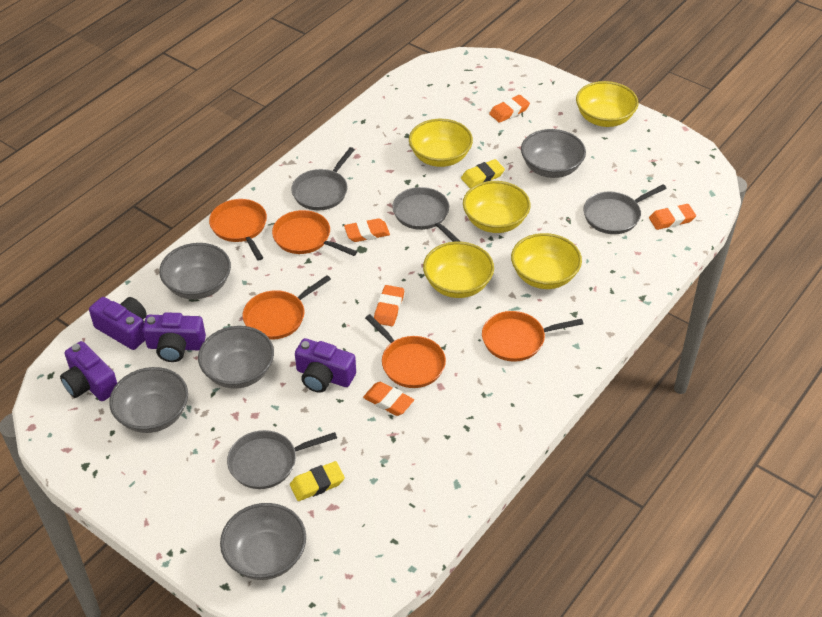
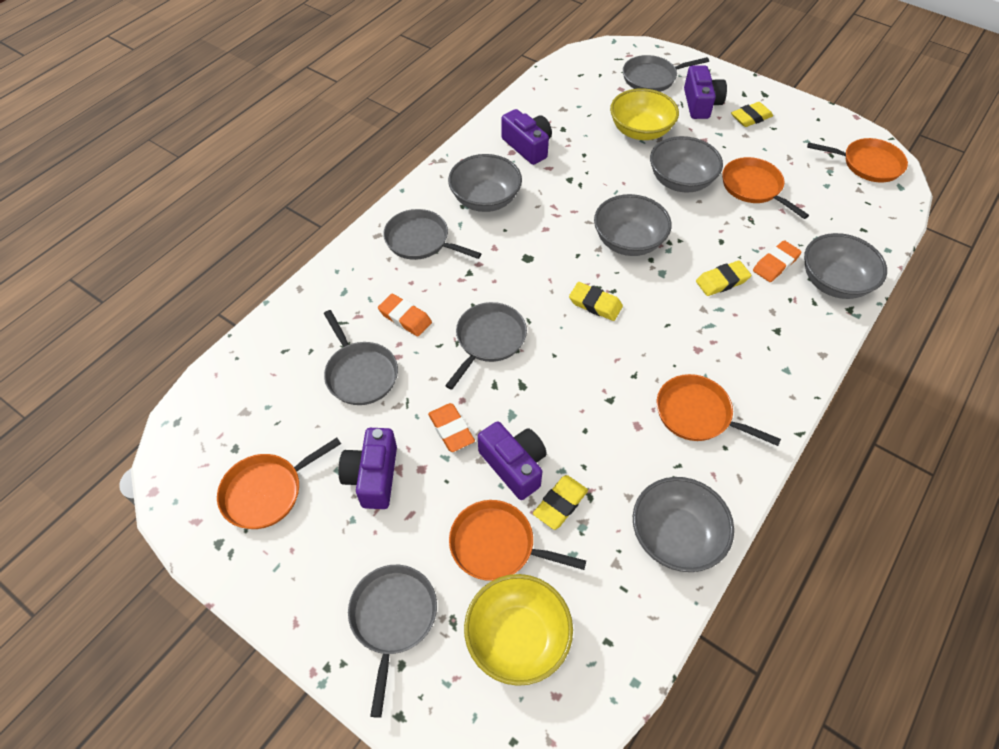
grey pan: [227,430,337,489] [291,147,355,210] [392,187,460,242] [584,184,667,234] = 4 -> [324,310,398,405] [348,565,437,718] [383,209,482,260] [445,302,527,390] [623,55,709,92] = 5
orange eraser: [344,218,390,242] [363,382,414,416] [374,285,404,326] [489,95,530,123] [649,204,696,230] = 5 -> [378,294,432,337] [428,403,475,452] [753,240,802,282] = 3
yellow bowl: [409,119,473,167] [423,241,494,298] [463,181,531,233] [511,233,582,289] [576,81,638,127] = 5 -> [464,574,573,686] [610,88,679,140] = 2
yellow eraser: [290,461,345,501] [461,159,505,188] = 2 -> [533,475,588,530] [569,282,623,321] [696,260,751,296] [731,102,773,127] = 4

